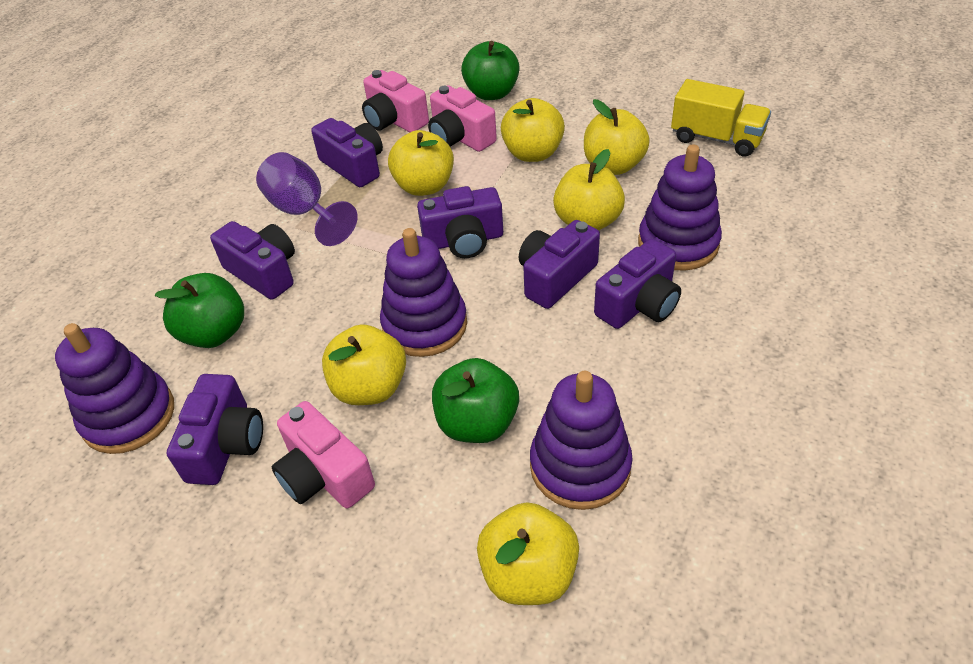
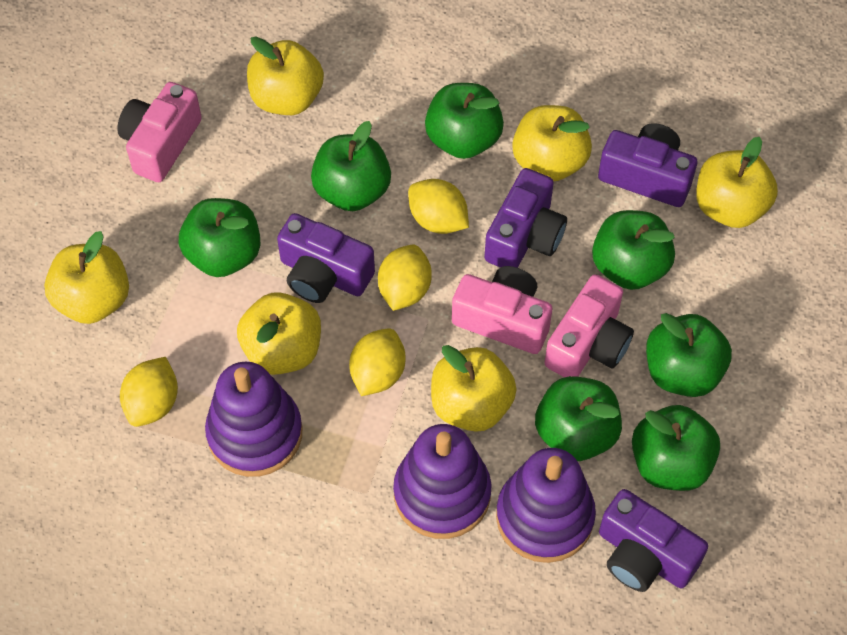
green apple: [155,273,244,348] [432,358,519,443] [461,41,519,100] = 3 -> [179,198,261,277] [311,121,391,211] [425,83,504,159] [535,376,622,461] [592,210,675,290] [632,405,720,491] [646,313,732,397] = 7
purple camera: [167,374,263,485] [210,221,295,300] [311,118,383,187] [417,186,503,258] [519,220,600,309] [594,239,681,329] = 6 -> [277,213,375,303] [484,168,567,268] [598,123,697,207] [599,489,708,592] = 4
purple goblet: [256,152,358,246] = 1 -> none = 0
purple stacking toy: [55,323,174,454] [380,228,467,357] [530,371,633,510] [638,144,722,271] = 4 -> [205,362,302,477] [393,424,492,539] [496,448,596,563] = 3
yellow lemon: none = 0 -> [120,357,178,427] [349,328,406,396] [378,245,432,311] [408,179,469,234] = 4
yellow truck: [671,79,771,157] = 1 -> none = 0

